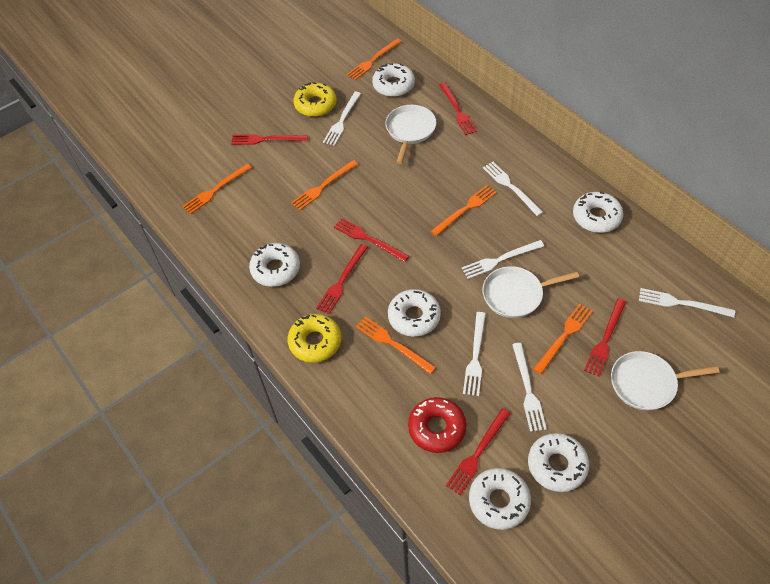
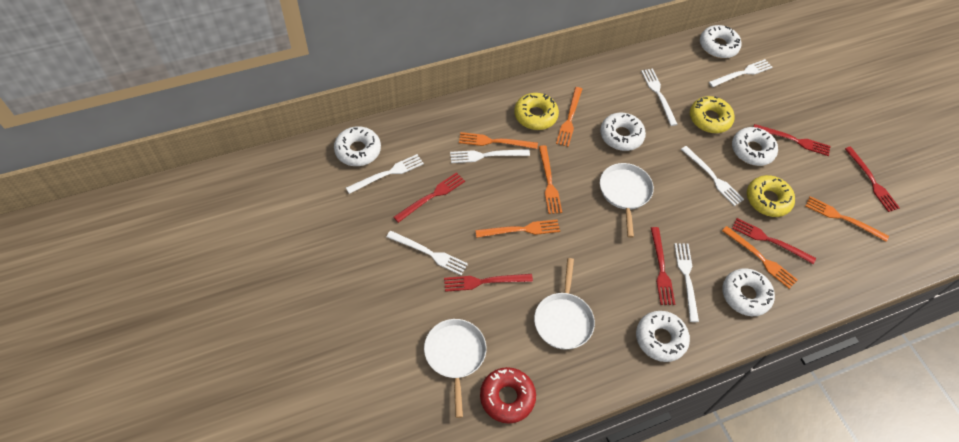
white fork: [323,92,361,146] [462,240,544,279] [463,312,486,396] [483,162,543,216] [512,343,547,432] [639,288,735,317] = 6 -> [346,154,424,194] [386,231,468,275] [450,149,530,163] [641,68,678,126] [674,243,699,322] [681,146,744,206] [709,59,772,87] = 7
yellow donut: [288,314,341,363] [293,82,337,117] = 2 -> [514,93,559,130] [690,96,735,133] [747,175,795,217] = 3

